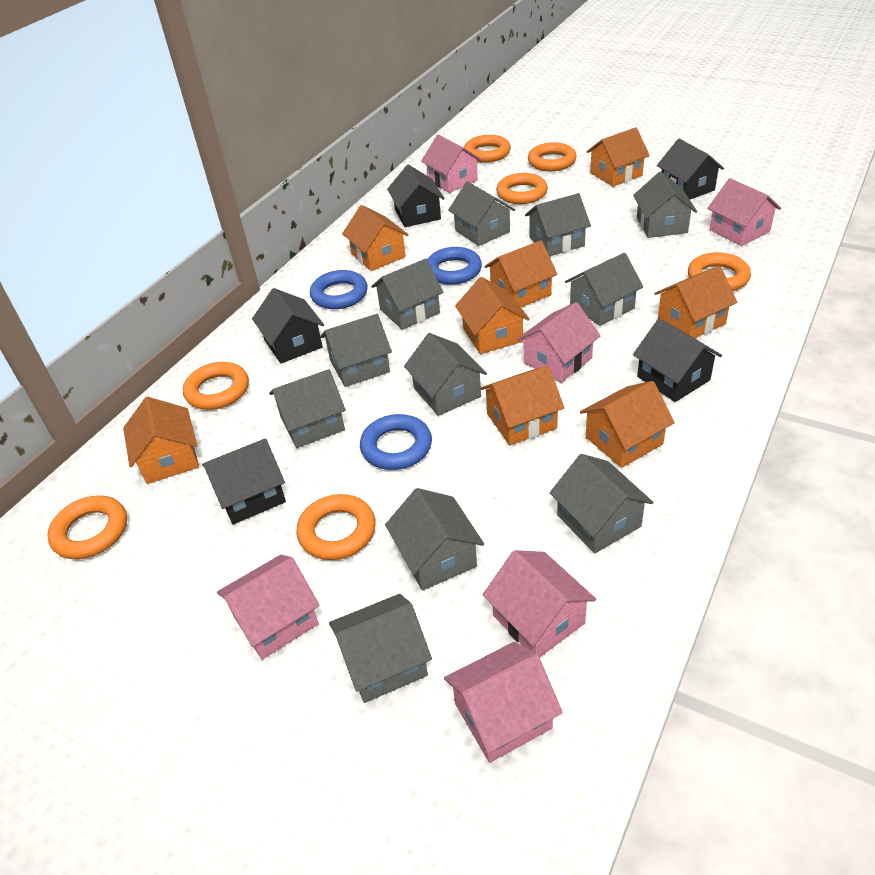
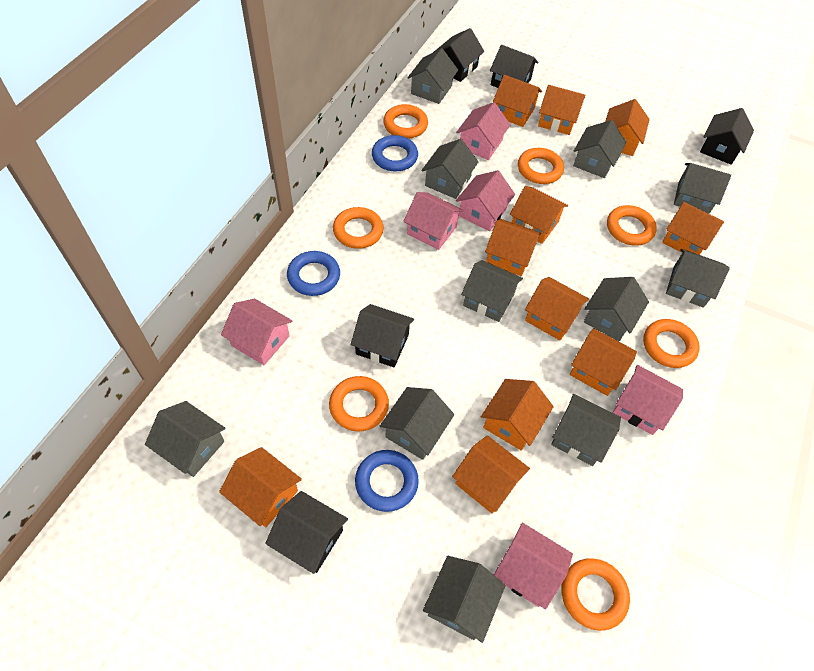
orange house: [123,397,199,484] [342,205,409,271] [455,277,530,354] [480,365,564,445] [485,240,557,307] [580,381,675,468] [587,127,650,187] [654,266,737,338] = 8 -> [219,447,302,527] [452,435,530,514] [481,379,554,451] [485,219,541,276] [493,75,542,127] [510,186,568,244] [525,277,589,341] [538,85,585,135] [570,328,637,396] [605,99,650,156] [662,202,724,255] = 11

